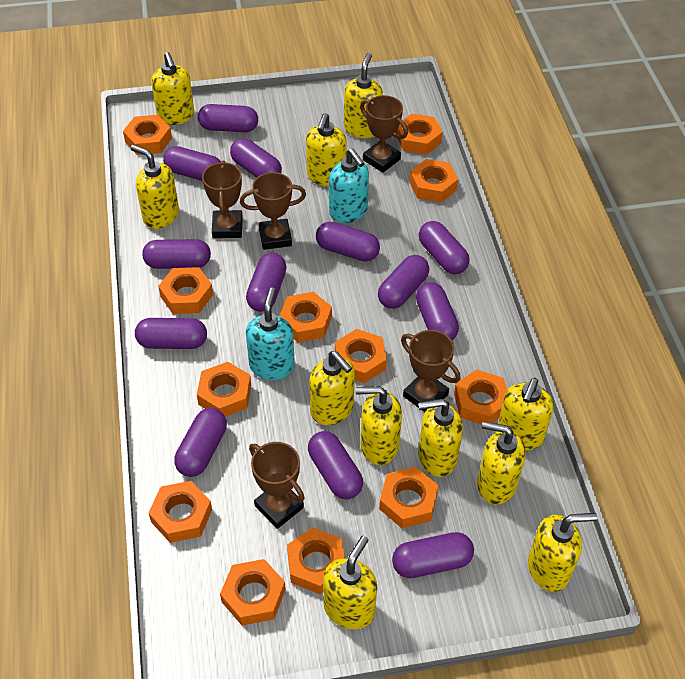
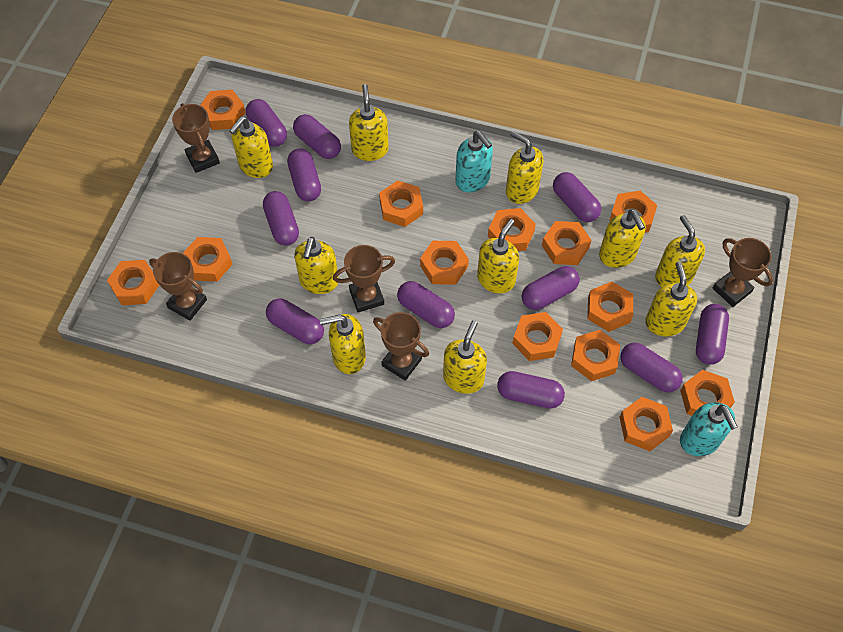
orange nut: [123,115,172,155] [149,481,212,543] [158,267,213,314] [197,362,251,417] [220,559,286,626] [279,292,332,343] [287,527,345,594] [335,329,387,383] [379,467,439,528] [396,114,443,155] [409,159,458,203] [454,369,507,425] = 12 -> [107,260,159,305] [183,237,233,282] [200,90,246,130] [379,180,423,227] [420,241,469,285] [488,208,536,251] [512,312,563,361] [542,221,591,265] [571,330,620,381] [587,282,633,332] [609,191,657,233] [619,397,673,451] [680,370,735,416] = 13
purple capsule: [135,318,207,349] [142,239,211,269] [163,146,221,181] [174,408,227,477] [198,104,258,132] [230,138,282,178] [246,253,287,312] [308,431,363,499] [316,222,380,261] [378,255,429,309] [392,532,474,578] [416,282,459,340] [419,221,470,274] = 13 -> [246,99,287,147] [263,191,299,246] [266,298,324,344] [287,148,321,202] [293,114,341,159] [397,281,455,328] [497,371,565,409] [522,266,580,310] [553,172,601,222] [620,343,683,392] [696,304,729,365] = 11
yellow soap dispenser: [130,145,179,229] [151,52,194,125] [306,113,347,186] [309,351,355,425] [323,536,377,629] [344,53,383,138] [356,386,402,465] [418,399,463,477] [477,421,526,505] [498,378,554,450] [528,513,597,592] = 11 -> [229,116,273,178] [294,237,339,294] [320,314,366,374] [349,84,389,161] [443,320,487,394] [477,219,519,293] [506,131,544,204] [599,209,646,268] [645,261,697,336] [655,215,705,287] = 10

